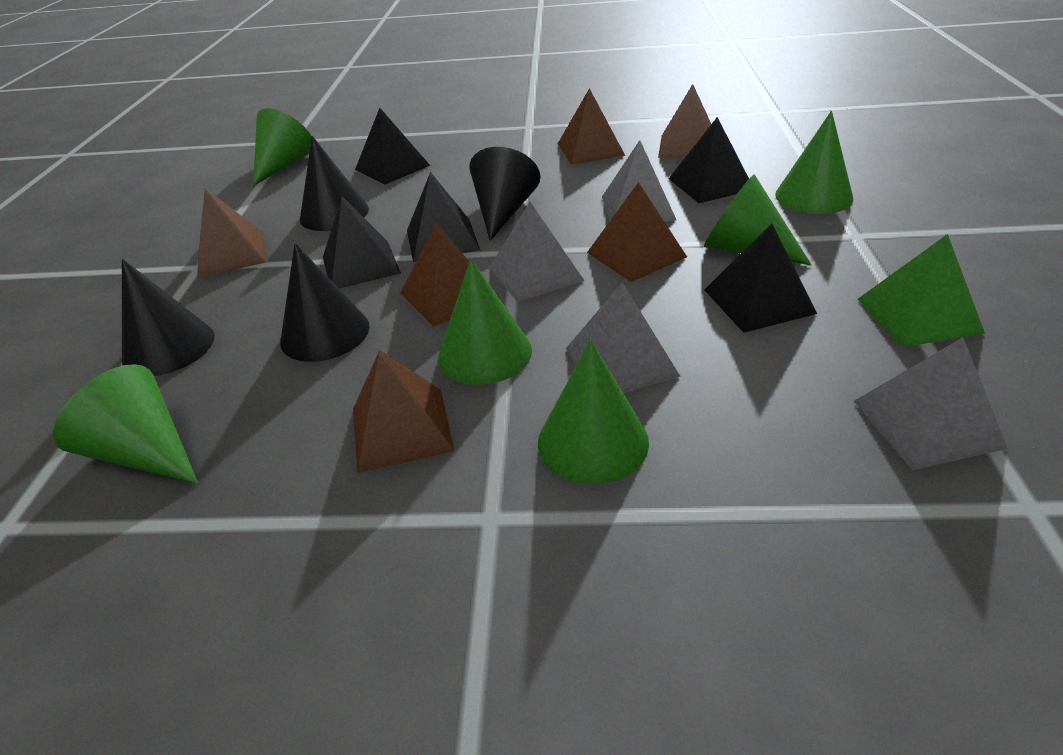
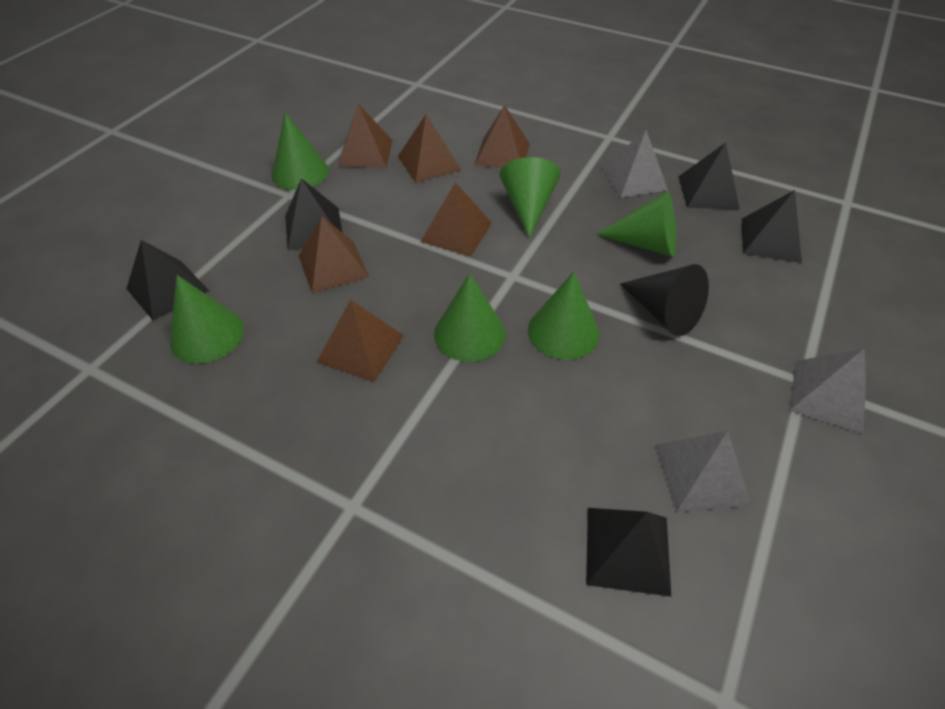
black cone: [122,259,215,376] [280,243,369,362] [300,136,369,231] [470,147,540,241] = 4 -> [620,264,709,336] = 1
green pyramid: [858,234,985,347] = 1 -> none = 0
grey pyramid: [489,202,584,302] [566,282,681,393] [602,140,676,221] [853,337,1008,470] = 4 -> [602,130,668,198] [655,431,752,512] [789,349,866,434] = 3

